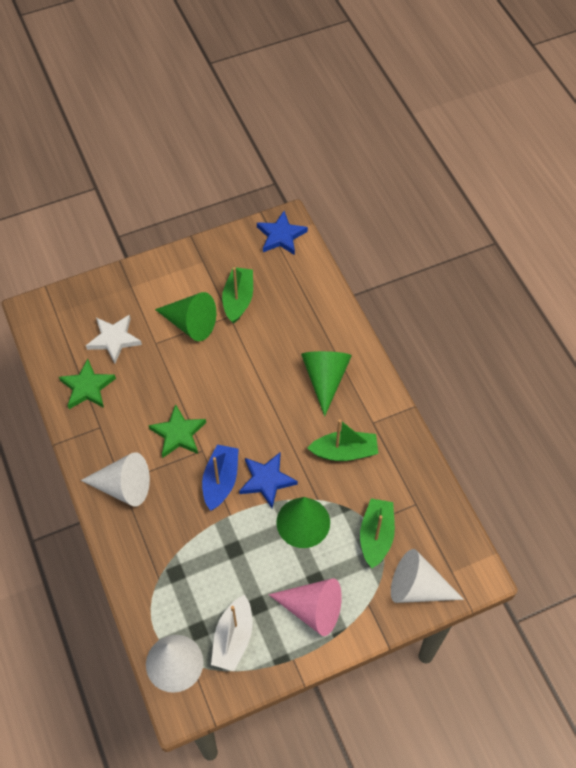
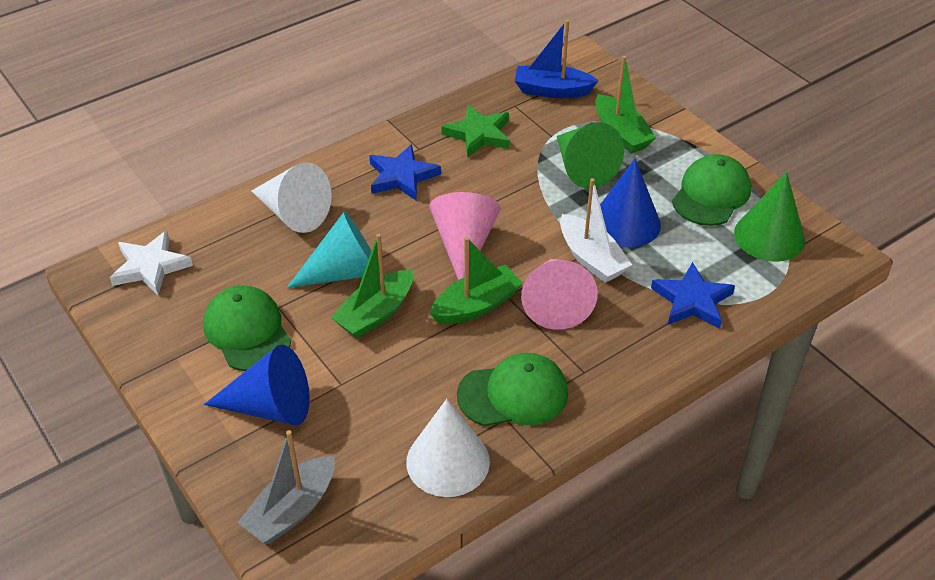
blue cone: none = 0 -> [204,345,310,425] [600,159,661,247] = 2
green cap: none = 0 -> [203,285,291,371] [457,353,568,426] [672,154,751,226] = 3
green cone: [155,292,216,341] [276,497,330,548] [301,351,352,416] = 3 -> [557,122,624,189] [734,172,805,262] = 2
green star: [59,358,116,409] [148,404,206,458] = 2 -> [441,104,510,158] = 1
grey boat: none = 0 -> [238,430,335,544] = 1
pink cone: [268,578,342,636] = 1 -> [429,192,500,280] [521,259,598,330] = 2
turquoise cone: none = 0 -> [287,211,371,288] = 1
white cone: [81,452,150,507] [146,635,203,693] [391,549,464,603] = 3 -> [251,162,332,233] [406,399,490,497] = 2

